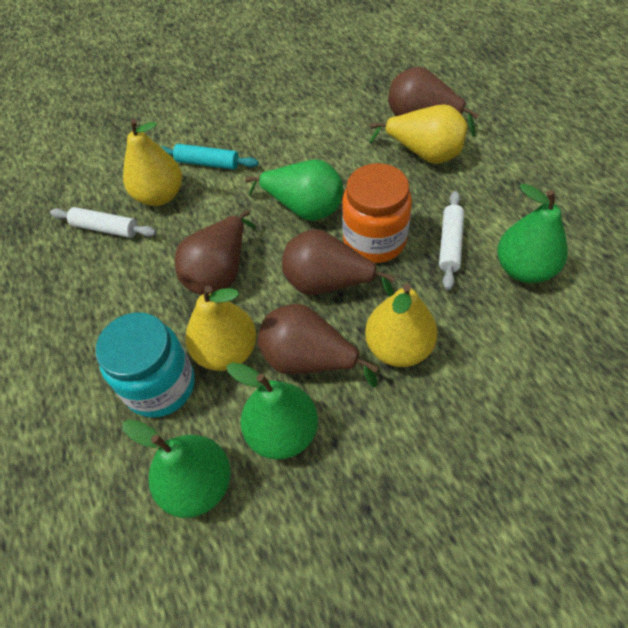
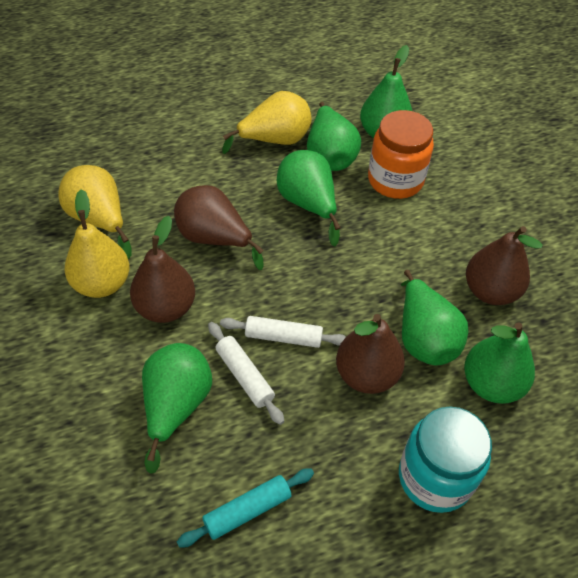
green pear: [123,420,231,518] [227,362,318,460] [245,159,343,221] [497,183,568,283] = 4 -> [142,343,212,474] [277,150,341,246] [307,102,361,171] [360,45,412,138] [401,270,468,366] [464,322,535,404] = 6
yellow pear: [123,119,182,206] [185,285,256,371] [365,284,437,367] [370,104,468,164] = 4 -> [58,165,131,259] [65,189,130,298] [222,91,312,154] = 3

